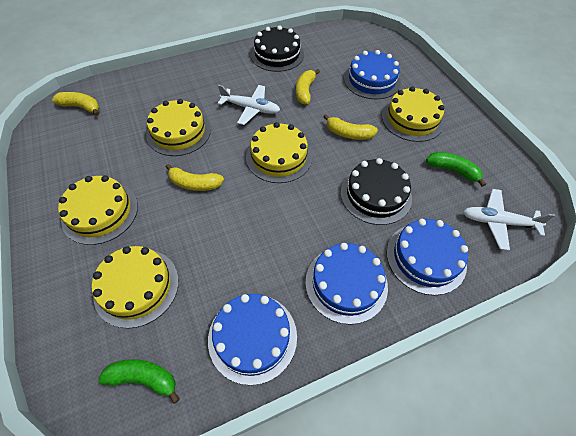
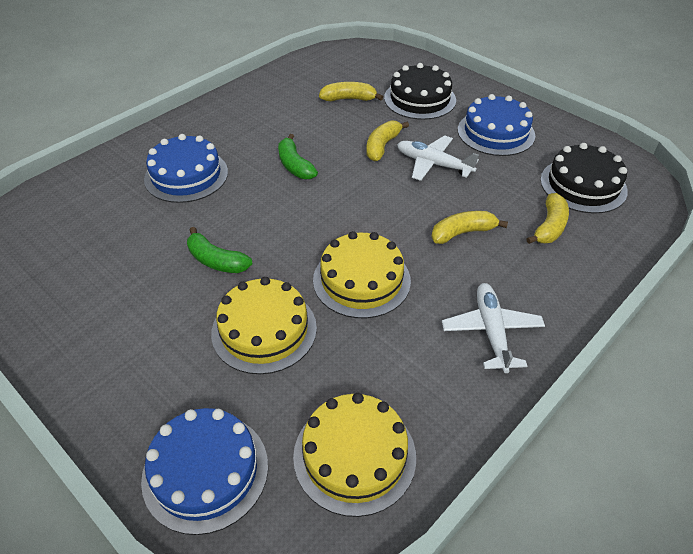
blue cake: [208,294,297,385] [305,243,388,325] [344,50,401,99] [387,219,468,295] = 4 -> [141,408,268,535] [144,134,228,203] [458,94,535,156] = 3
yellow cake: [58,176,138,245] [92,246,179,328] [146,99,211,156] [246,122,312,183] [382,87,444,142] = 5 -> [211,277,317,374] [293,393,416,517] [313,231,411,318] = 3

